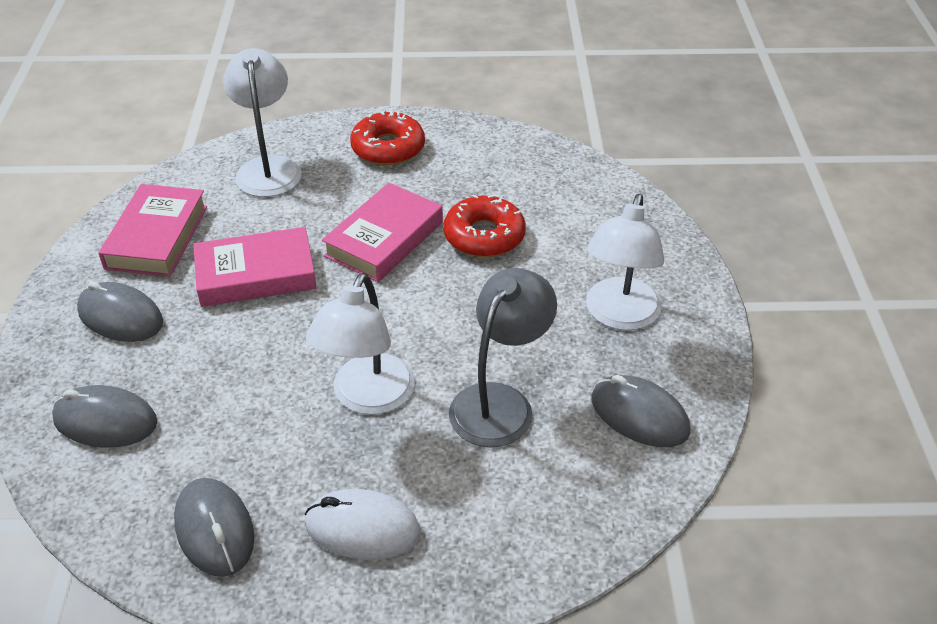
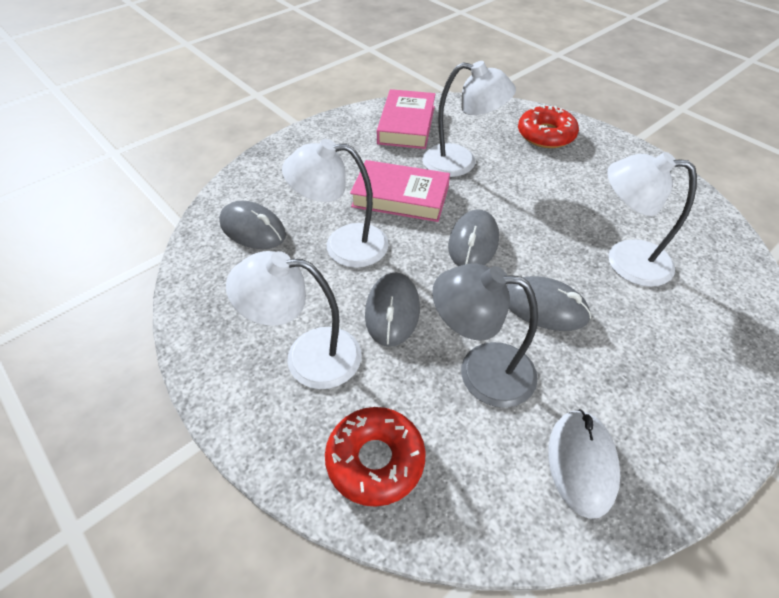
pink book: [98,184,207,277] [193,227,316,307] [322,183,443,282] = 3 -> [350,160,450,222] [377,89,436,149] = 2
white lamp: [223,48,302,197] [306,273,415,415] [586,194,664,330] = 3 -> [226,251,361,389] [282,139,389,268] [422,61,516,177] [607,152,697,287] = 4

